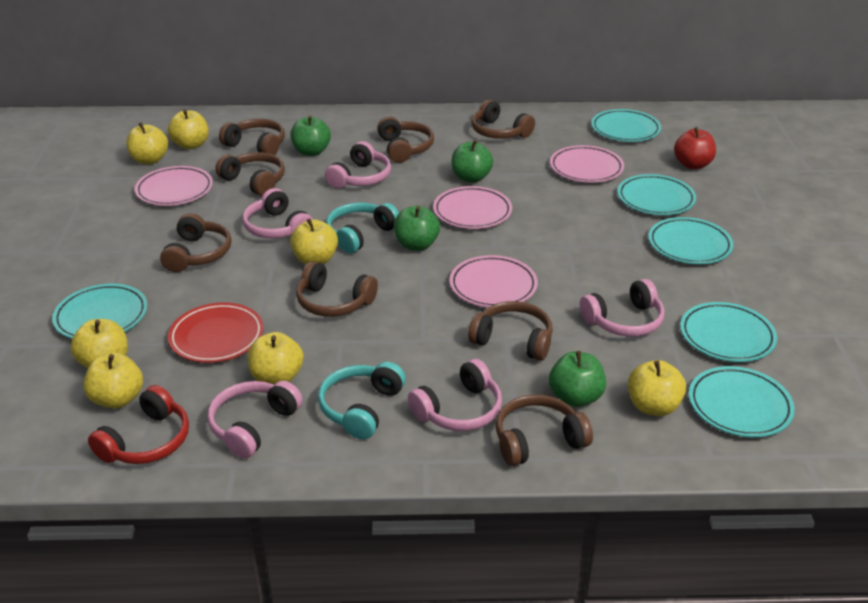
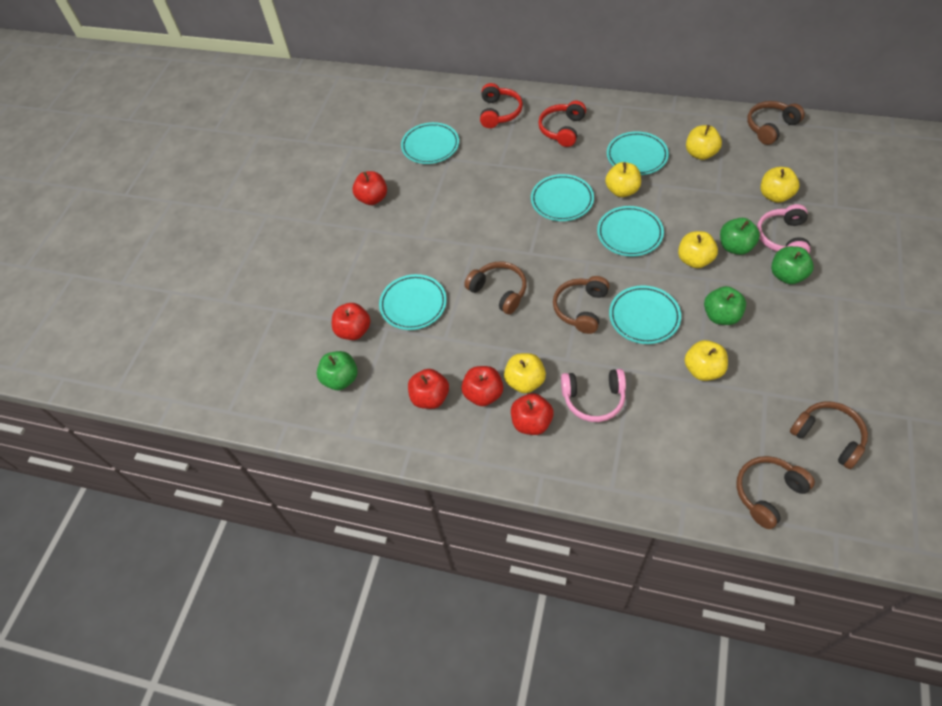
brown headphones: [160,213,231,272] [215,152,285,196] [219,119,285,155] [296,261,378,317] [377,116,434,163] [468,301,553,361] [471,100,535,139] [496,394,593,466] = 8 -> [464,262,526,314] [553,276,610,334] [736,456,815,529] [747,101,805,145] [790,402,868,469] = 5
pink headphones: [208,381,302,458] [242,188,312,238] [325,141,391,189] [408,359,502,431] [579,279,665,337] = 5 -> [561,369,626,422] [757,204,810,253] = 2
pink plate: [135,166,213,206] [433,186,512,229] [450,255,538,308] [550,145,624,183] = 4 -> none = 0
red apple: [674,127,716,169] = 1 -> [332,303,371,340] [352,171,387,205] [408,369,449,409] [461,366,503,406] [511,393,554,435] = 5
red headphones: [88,385,189,464] = 1 -> [480,83,523,128] [538,101,586,147] = 2
red plate: [168,302,264,363] = 1 -> none = 0
turquoise headphones: [318,362,406,439] [326,202,399,254] = 2 -> none = 0
yellow apple: [70,319,128,368] [83,353,143,409] [126,122,168,164] [168,109,209,149] [248,332,304,385] [290,218,338,264] [628,360,686,416] = 7 -> [504,353,546,393] [605,162,641,197] [678,231,718,268] [685,340,728,381] [686,125,722,160] [761,167,799,203] = 6

